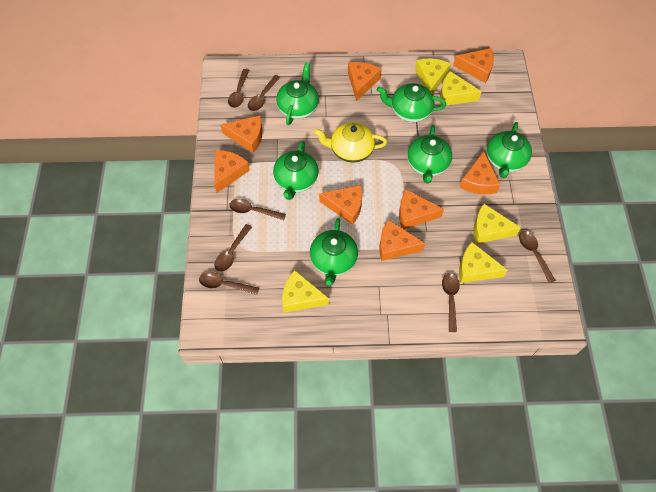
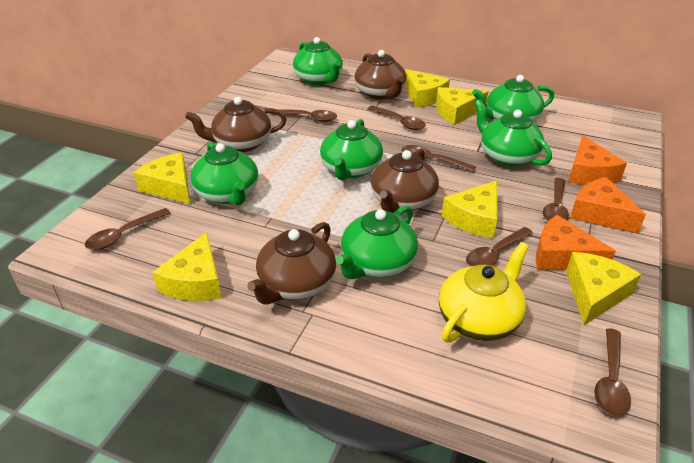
brown teapot: none = 0 -> [185,97,286,152] [247,222,336,305] [354,50,406,100] [371,148,439,213] = 4
orange cheese: [214,150,250,193] [221,116,263,153] [319,185,362,225] [348,62,382,101] [379,220,425,261] [399,189,444,229] [453,48,494,83] [460,151,500,194] = 8 -> [536,215,616,270] [568,135,627,185] [570,177,646,233] = 3
yellow cheese: [282,270,329,313] [415,58,451,94] [440,71,482,106] [459,242,508,283] [473,204,521,244] = 5 -> [134,152,190,204] [153,232,222,301] [404,69,450,107] [436,87,488,125] [442,181,497,238] [566,252,641,325] = 6

